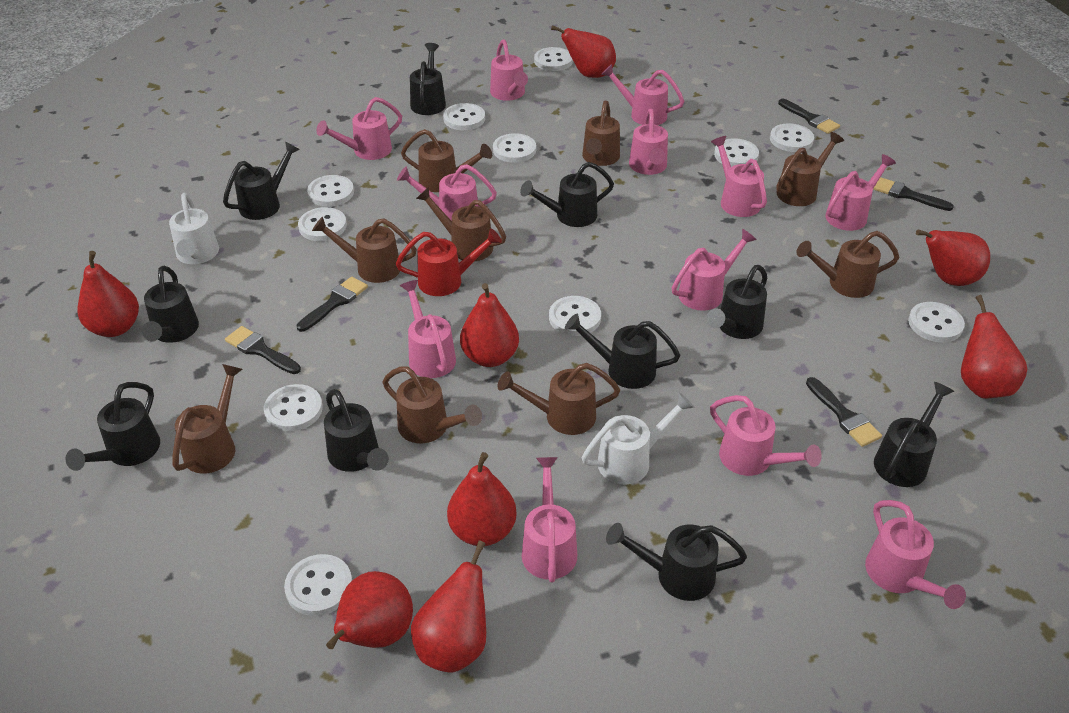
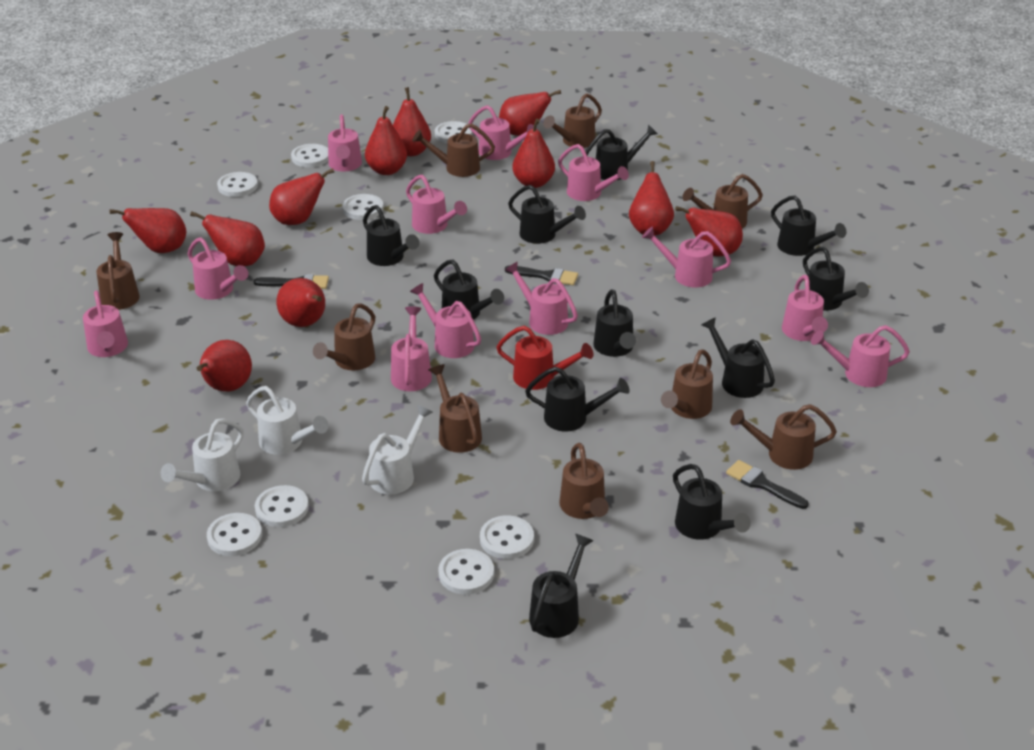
black brush: [225,326,301,374] [297,277,368,332] [778,99,840,134] [806,377,882,447] [873,177,954,211] = 5 -> [254,274,329,289] [505,265,578,285] [726,460,808,509] = 3
black watering can: [66,382,160,471] [142,266,199,343] [223,142,300,220] [324,389,389,472] [410,43,446,115] [520,162,614,227] [565,314,680,389] [606,523,747,601] [706,265,767,339] [874,382,954,487] = 10 -> [363,205,419,266] [434,259,504,320] [508,185,586,244] [525,367,630,431] [529,534,594,638] [585,124,658,180] [593,289,636,357] [673,464,751,540] [702,317,775,398] [771,195,847,256] [803,247,869,311] = 11
red pear: [78,251,139,337] [326,571,413,649] [411,540,486,673] [447,452,517,546] [460,283,519,367] [551,25,616,78] [916,230,990,286] [961,295,1027,399] = 8 -> [110,208,186,253] [190,211,265,266] [197,340,252,392] [269,168,334,225] [276,278,325,327] [365,106,407,175] [393,87,431,156] [499,90,561,136] [512,119,555,188] [629,161,674,236] [675,206,743,256] = 11
white button: [264,384,323,431] [284,554,352,616] [298,207,347,241] [307,175,354,207] [443,103,485,130] [493,133,536,163] [534,47,573,71] [549,296,601,336] [714,138,759,167] [770,123,814,152] [908,302,965,342] = 11 -> [207,513,262,556] [217,172,258,197] [255,485,309,527] [291,144,328,167] [342,194,383,220] [435,121,472,143] [439,549,494,594] [480,515,534,559] = 8
white watering can: [169,193,219,264] [582,393,694,484] = 2 -> [161,418,244,491] [246,386,328,455] [362,405,433,494] = 3

